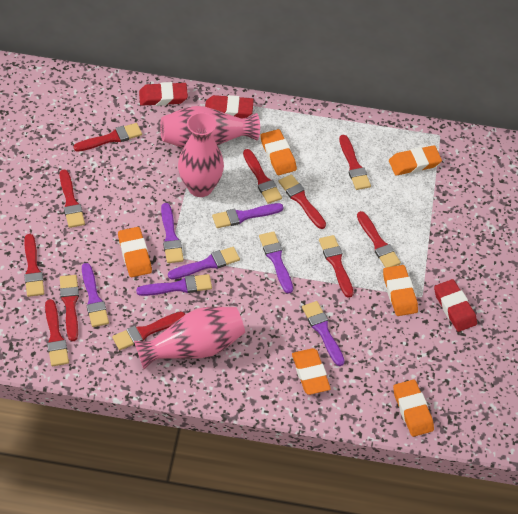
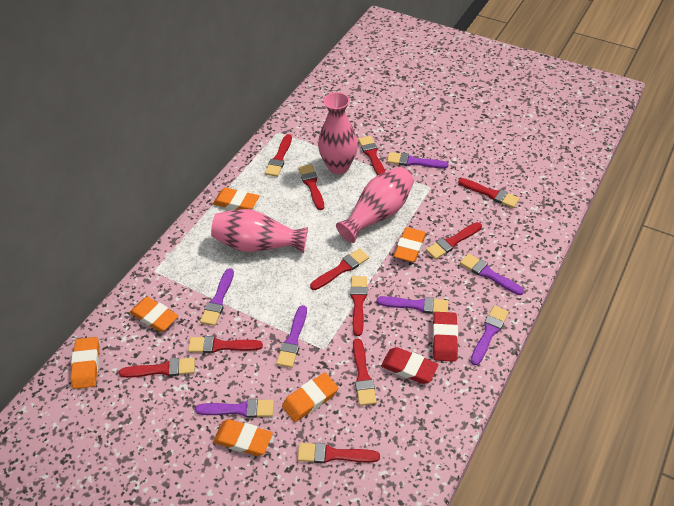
red eraser: [139,82,188,106] [205,95,254,118] [434,279,477,332] = 3 -> [381,347,439,384] [433,312,458,362] = 2

